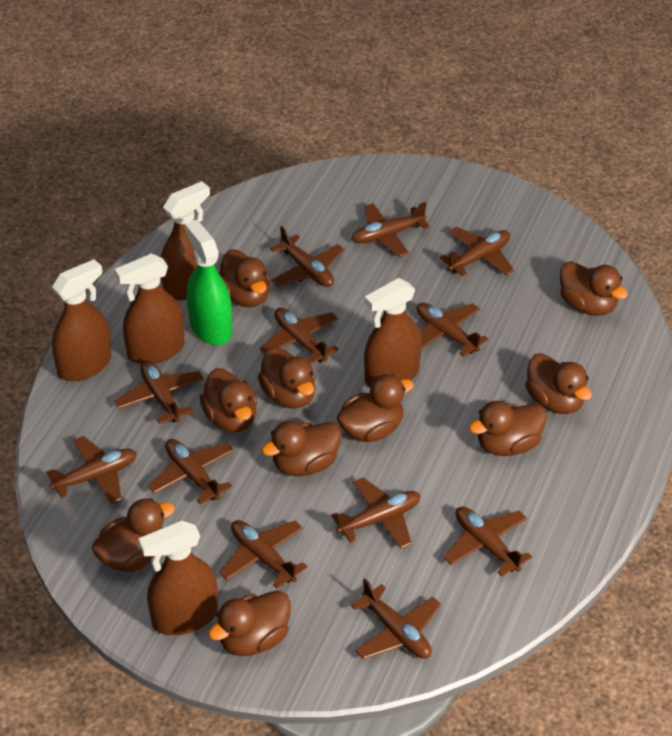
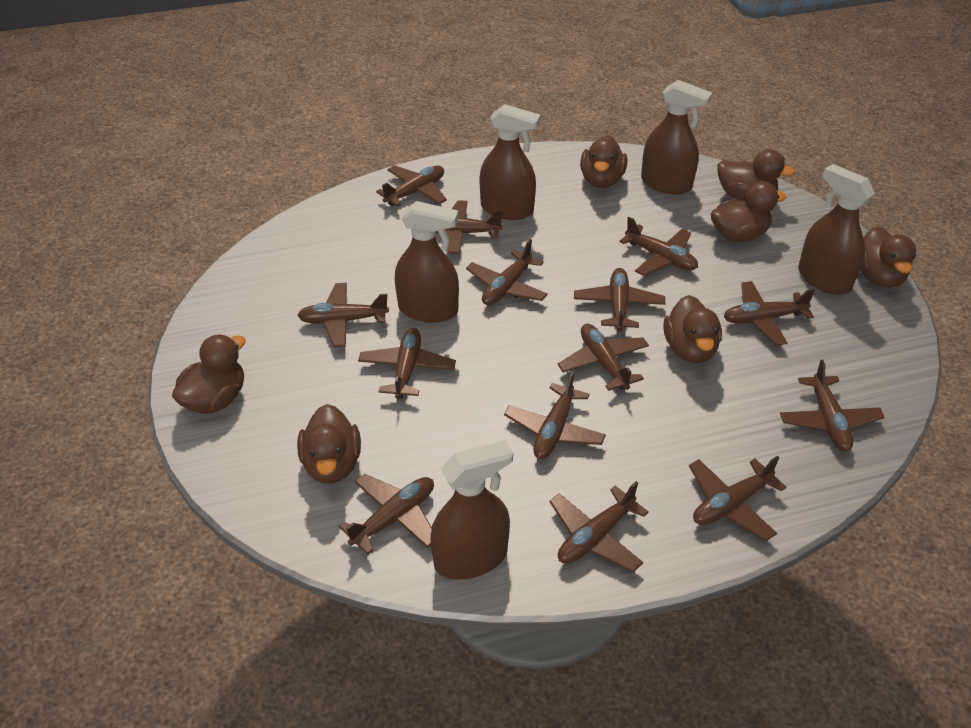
brown duck: [92,498,175,572] [199,368,257,432] [208,590,291,656] [219,249,270,308] [258,347,315,409] [262,421,341,476] [337,374,414,442] [469,401,547,456] [525,353,592,414] [560,261,628,316] = 10 -> [172,334,246,414] [297,404,361,484] [580,136,627,188] [664,295,722,363] [711,181,786,242] [718,149,795,201] [860,226,916,288] = 7
brown plane: [47,436,137,504] [115,360,204,424] [148,439,234,504] [219,520,308,588] [259,308,338,364] [270,226,345,287] [331,477,420,549] [351,579,441,659] [352,202,430,257] [416,303,489,357] [440,227,514,276] [444,506,532,577] = 12 -> [297,283,389,347] [338,474,434,555] [358,328,456,399] [376,165,447,206] [436,200,503,254] [466,239,548,305] [504,371,606,459] [549,481,649,572] [558,324,649,391] [574,268,665,331] [619,217,698,276] [689,456,786,541] [723,281,815,345] [780,360,884,451] = 14
green spray bottle: [185,220,232,345] = 1 -> none = 0

